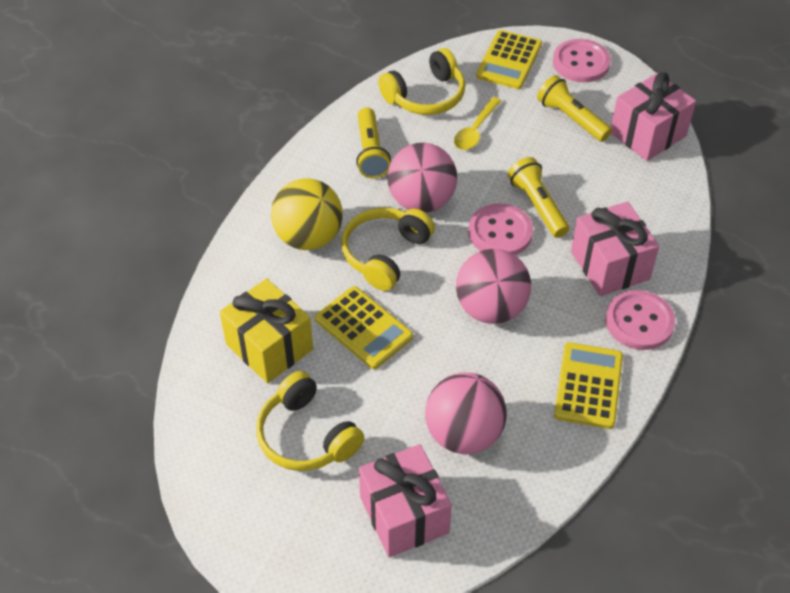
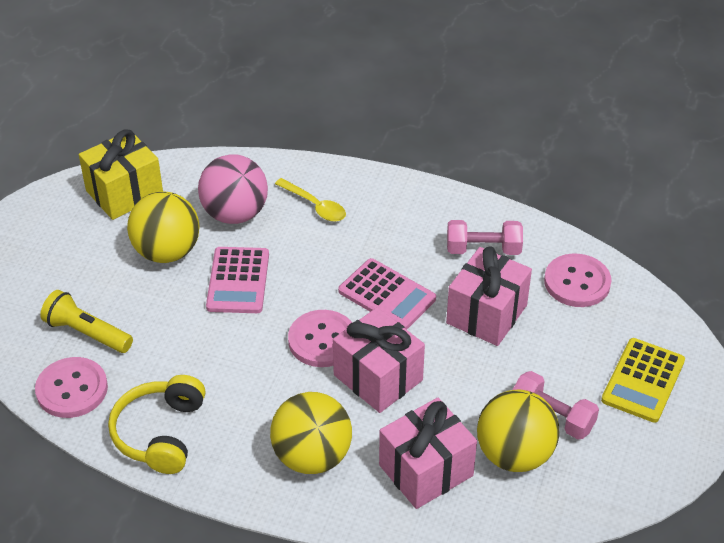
pink ball: [387,143,457,213] [425,373,507,454] [456,249,531,324] = 3 -> [198,154,268,224] = 1
pink calculator: none = 0 -> [206,247,269,313] [338,258,436,330] = 2
pink dumbbell: none = 0 -> [447,220,523,255] [513,371,599,440] = 2
yellow ball: [271,178,343,250] = 1 -> [127,191,200,263] [270,392,352,474] [477,390,559,472] = 3
yellow calculator: [315,286,413,369] [476,30,542,89] [554,342,623,429] = 3 -> [601,338,685,423] = 1
yellow flashlight: [356,107,391,178] [508,157,569,238] [537,75,612,142] = 3 -> [40,290,133,353] = 1
yellow headphones: [256,371,364,471] [341,207,435,291] [378,48,465,115] = 3 -> [108,375,206,474] = 1

